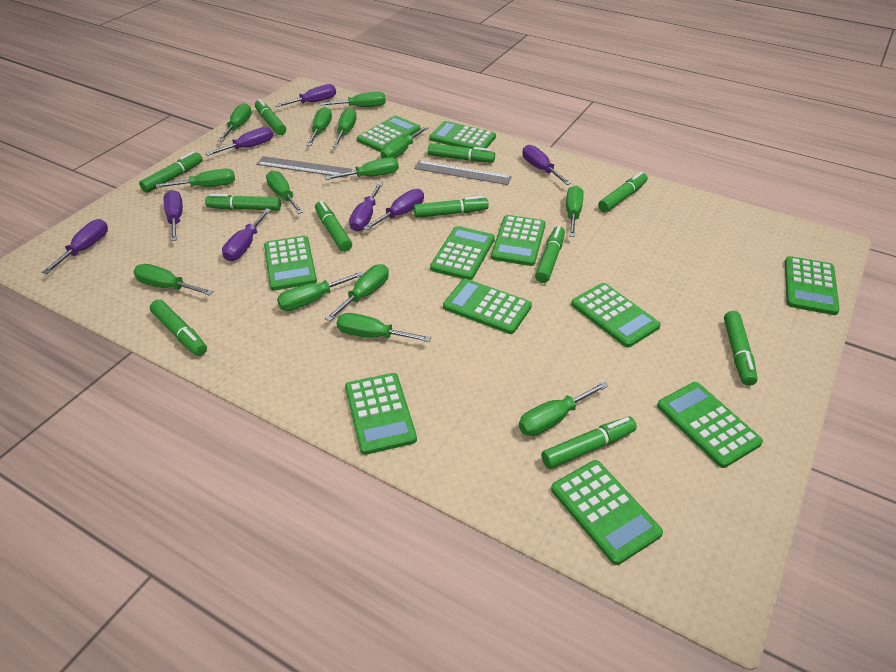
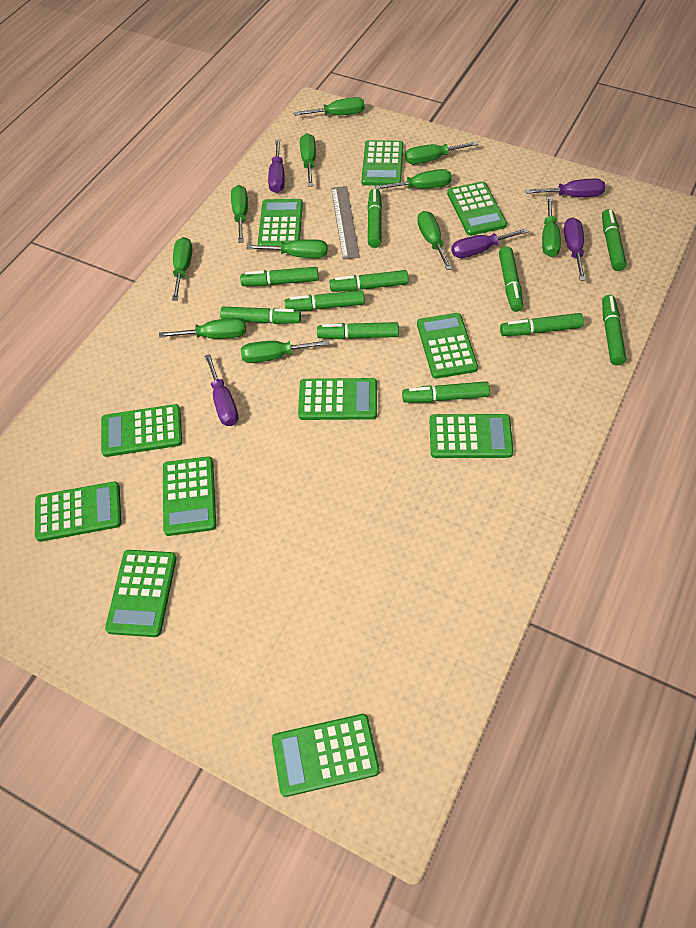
green screwdriver: [133,264,213,296] [156,169,235,188] [218,103,252,141] [266,170,303,214] [277,271,363,311] [307,107,332,146] [320,92,386,107] [325,157,399,180] [325,264,389,321] [333,108,356,147] [337,313,431,342] [380,126,429,159] [519,381,608,436] [566,186,584,237] = 14 -> [159,318,246,339] [172,237,192,301] [231,185,248,243] [241,340,329,363] [246,239,327,258] [294,97,365,116] [300,133,316,187] [375,169,452,189] [405,141,478,164] [417,211,452,270] [542,197,561,257] = 11
grey ruler: [257,156,352,178] [414,160,512,185] = 2 -> [331,186,360,260] = 1
purple screwdriver: [42,219,108,274] [164,190,183,241] [205,127,273,156] [222,208,271,261] [275,84,336,107] [349,182,383,231] [363,189,424,230] [523,145,571,185] = 8 -> [205,354,238,426] [268,140,285,193] [451,228,529,258] [525,179,605,197] [564,217,586,280] = 5

